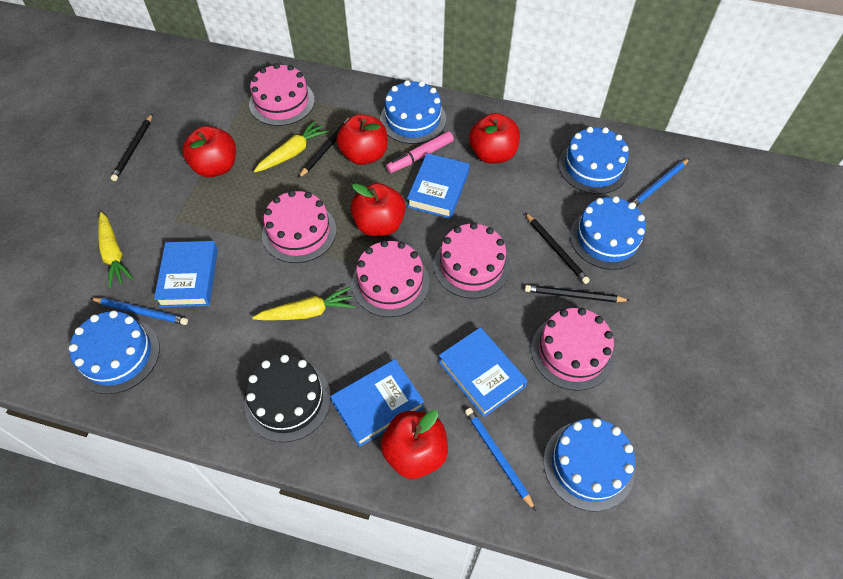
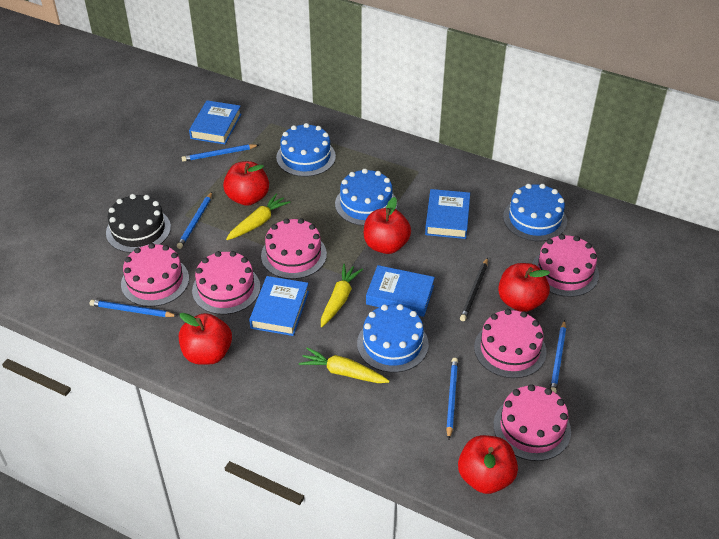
black pencil: [111,113,153,181] [298,118,349,178] [525,213,590,284] [525,285,631,302] = 4 -> [460,257,488,321] = 1
blue cake: [69,310,160,394] [380,80,446,144] [543,418,635,511] [558,127,629,194] [570,196,646,270] = 5 -> [276,123,336,177] [335,169,397,226] [357,304,429,373] [503,184,567,241] = 4
blue pencil: [90,298,188,325] [465,408,536,511] [631,158,690,207] = 3 -> [90,300,177,317] [177,192,212,249] [182,144,259,162] [446,358,458,440] [550,320,566,393] = 5
pink cake: [249,63,315,126] [262,190,336,263] [352,240,429,317] [434,223,510,299] [531,308,615,391] = 5 -> [121,243,189,307] [192,251,260,315] [261,218,327,279] [474,309,546,378] [493,384,571,461] [532,234,599,297] = 6
pink marker: [386,131,454,173] = 1 -> none = 0

